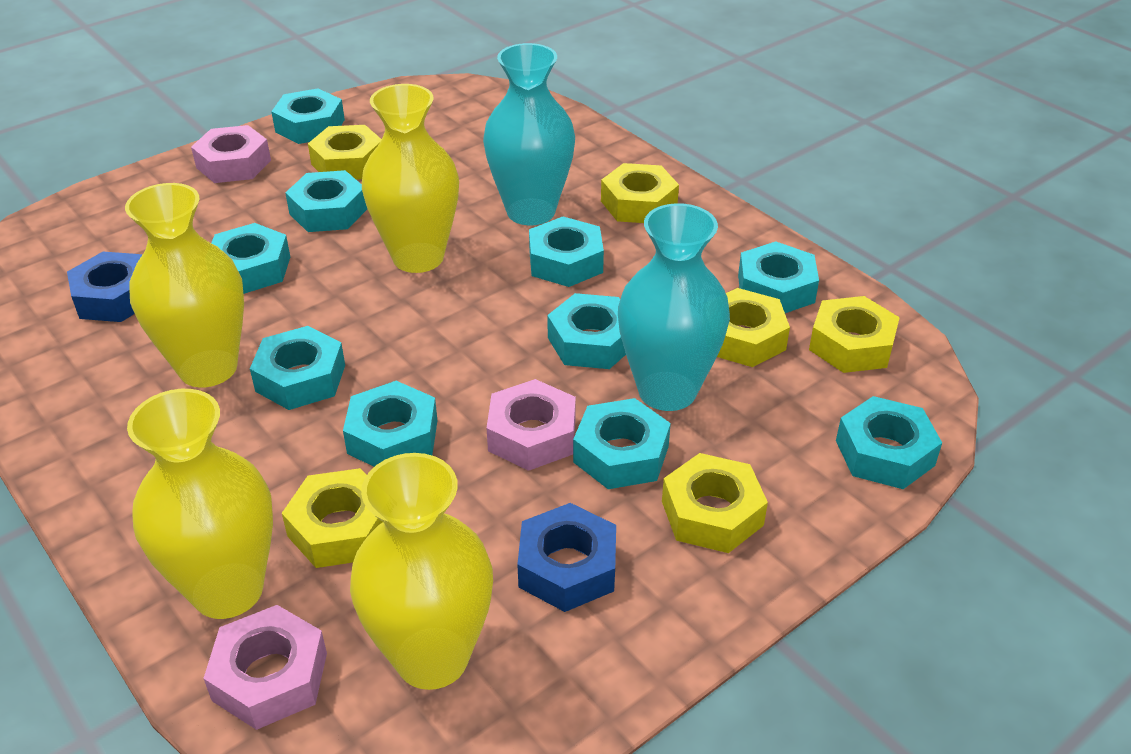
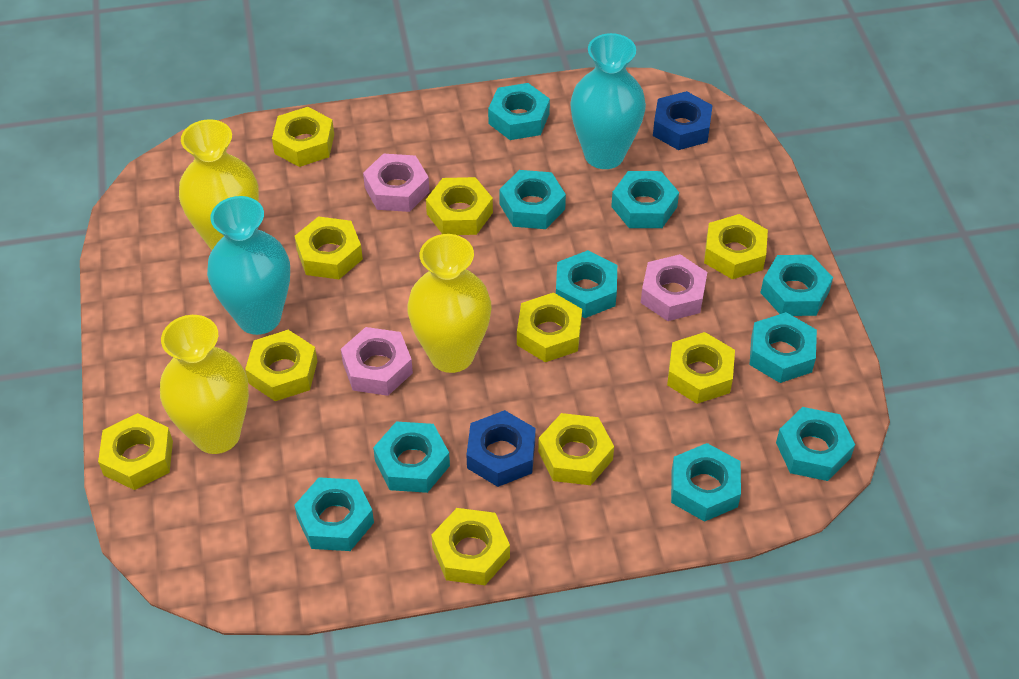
yellow nut: [282,468,383,568] [308,125,382,180] [601,163,679,223] [662,453,768,553] [717,288,790,367] [809,296,900,373] = 6 -> [98,413,173,490] [245,330,317,401] [272,107,334,167] [294,216,363,279] [426,177,493,235] [431,508,510,585] [517,292,582,362] [538,413,614,485] [667,332,735,404] [704,214,768,279] = 10
yellow vase: [125,183,244,388] [127,389,273,619] [350,453,493,690] [362,84,459,273] = 4 -> [160,315,249,454] [179,119,259,250] [407,234,492,373] = 3

